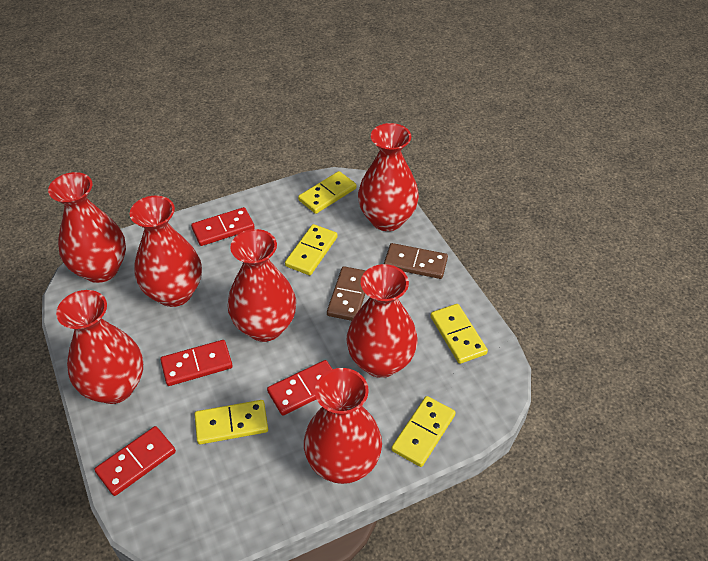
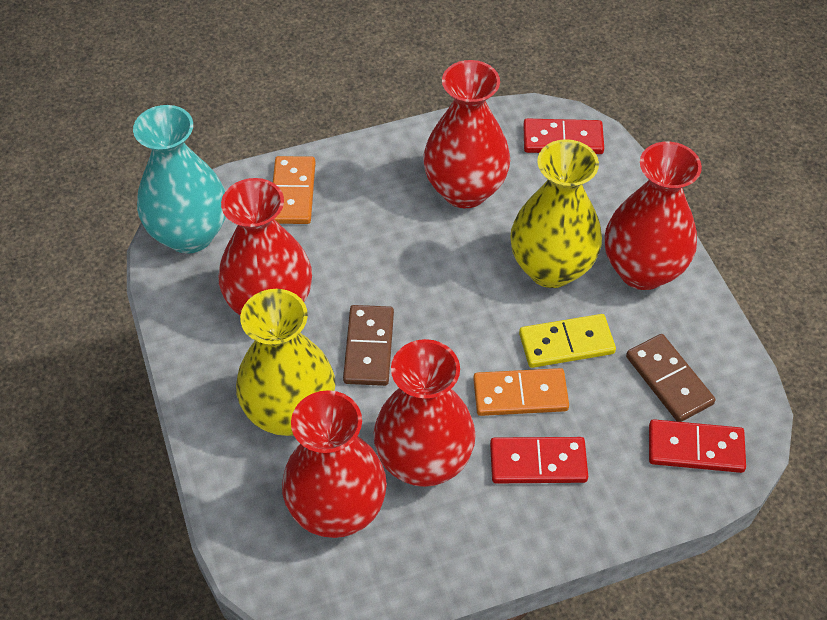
orange domino: none = 0 -> [273,156,316,224] [473,368,569,416] = 2
red domino: [95,426,176,496] [160,340,233,386] [191,207,255,246] [267,360,332,416] = 4 -> [490,437,588,483] [523,119,604,154] [649,419,746,473] = 3
red vase: [48,172,126,283] [56,290,143,404] [130,195,202,307] [227,229,296,342] [304,368,382,484] [347,264,418,378] [358,123,419,231] = 7 -> [219,178,312,315] [282,390,387,538] [373,339,476,487] [423,60,510,208] [605,142,702,290] = 5
turquoise vase: none = 0 -> [133,105,226,254] = 1
yellow domino: [194,400,268,444] [285,224,338,275] [298,171,357,214] [392,396,456,467] [431,304,488,364] = 5 -> [519,314,616,368] = 1
yellow vase: none = 0 -> [236,289,335,436] [510,139,602,288] = 2

